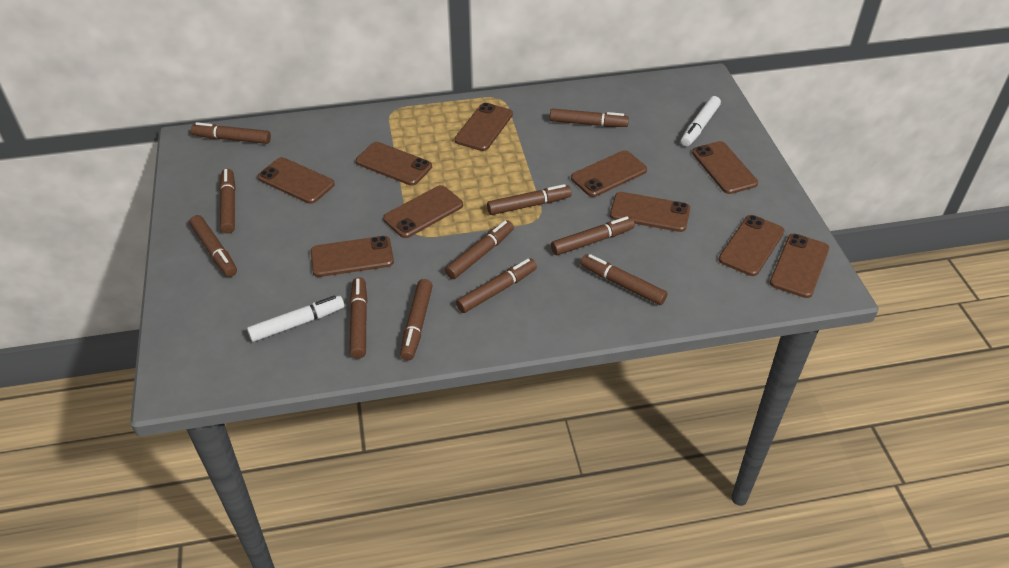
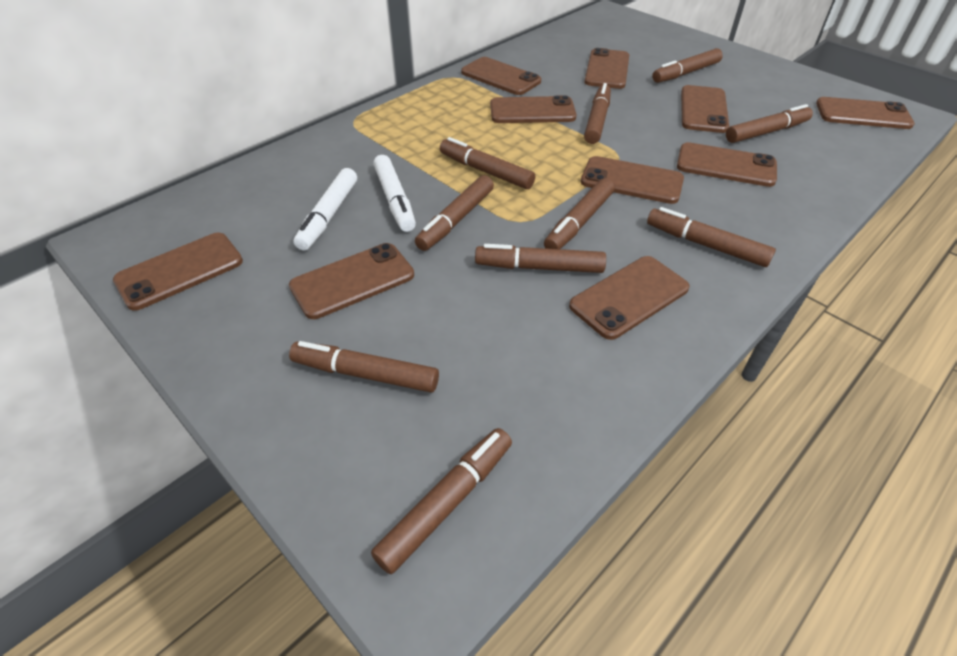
brown marker: [189,215,237,277] [191,122,271,144] [220,169,235,234] [350,277,367,359] [400,279,433,360] [445,220,514,279] [456,259,537,313] [487,184,572,215] [550,108,629,127] [551,216,635,255] [581,254,667,305] = 11 -> [289,341,439,393] [371,428,512,574] [415,175,494,251] [440,137,535,189] [475,244,606,273] [544,178,615,249] [584,83,611,144] [647,207,776,267] [652,48,723,83] [726,104,813,143] = 10

